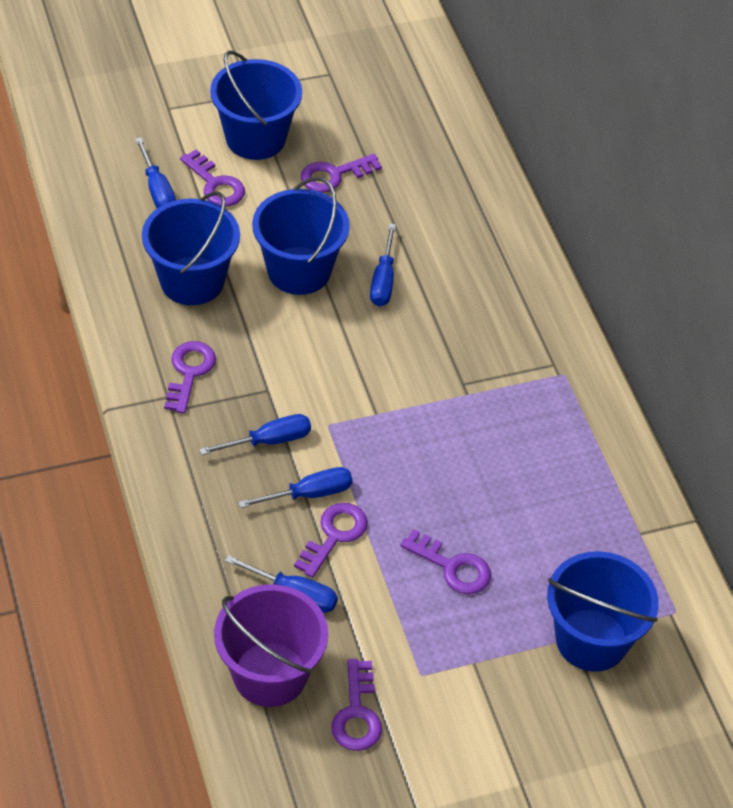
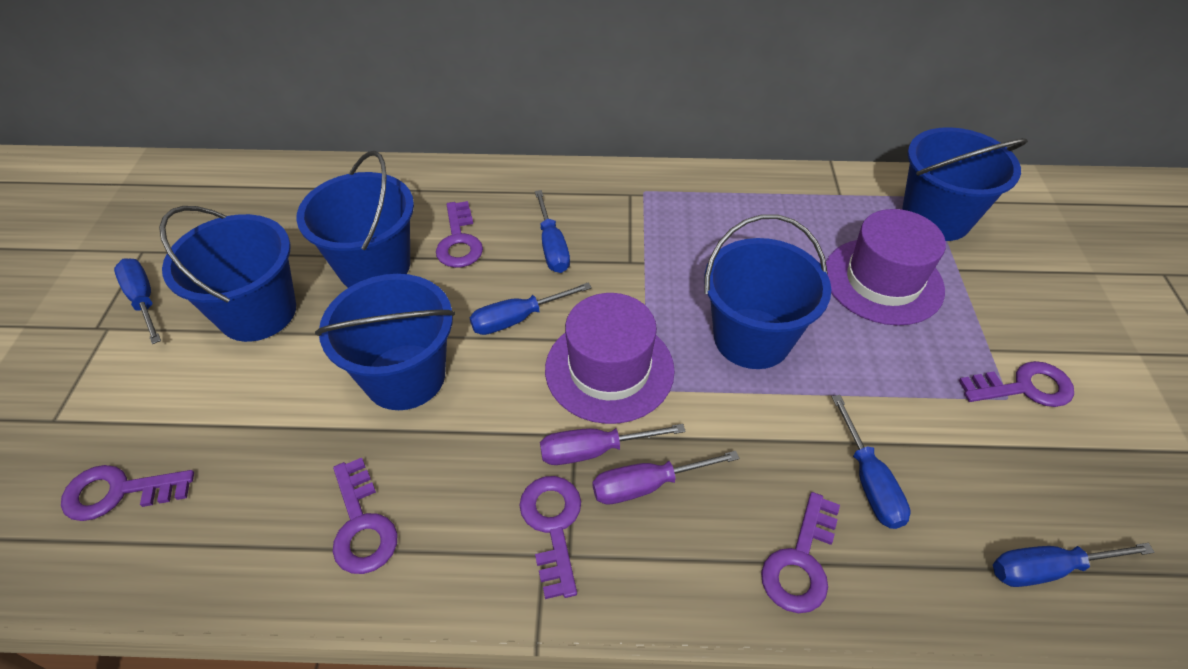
blue bucket: [142,191,240,305] [210,51,302,160] [252,177,350,295] [547,551,659,672] = 4 -> [159,206,296,342] [296,151,414,288] [315,274,455,410] [704,214,831,369] [902,127,1028,241] = 5
purple bucket: [214,584,328,707] = 1 -> none = 0
purple hat: none = 0 -> [545,293,675,424] [826,209,946,326] = 2
purple screwdriver: none = 0 -> [540,424,686,465] [593,451,740,505] = 2

